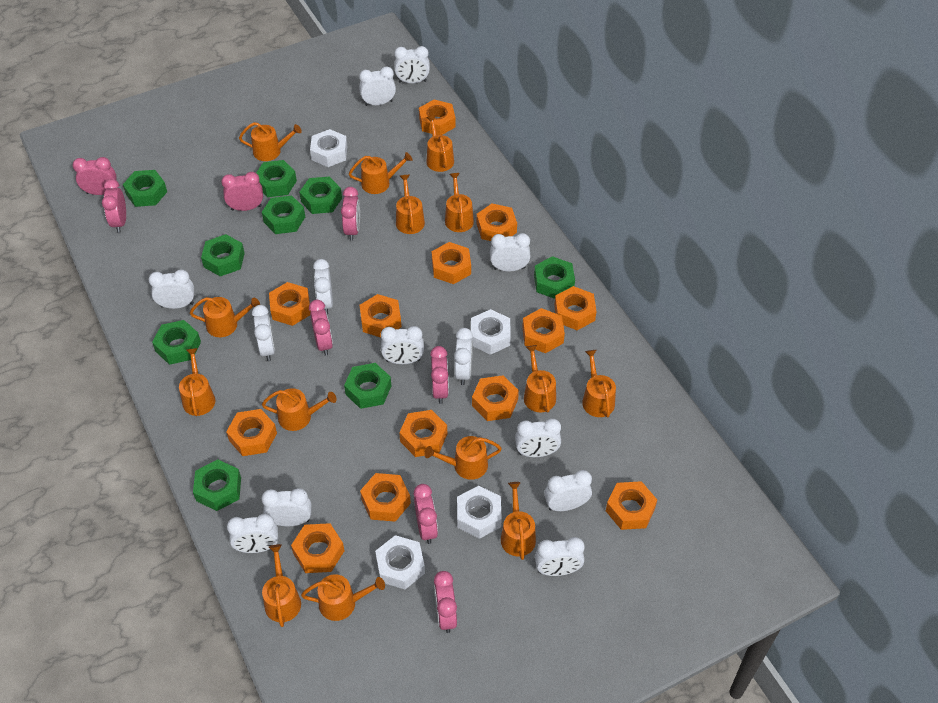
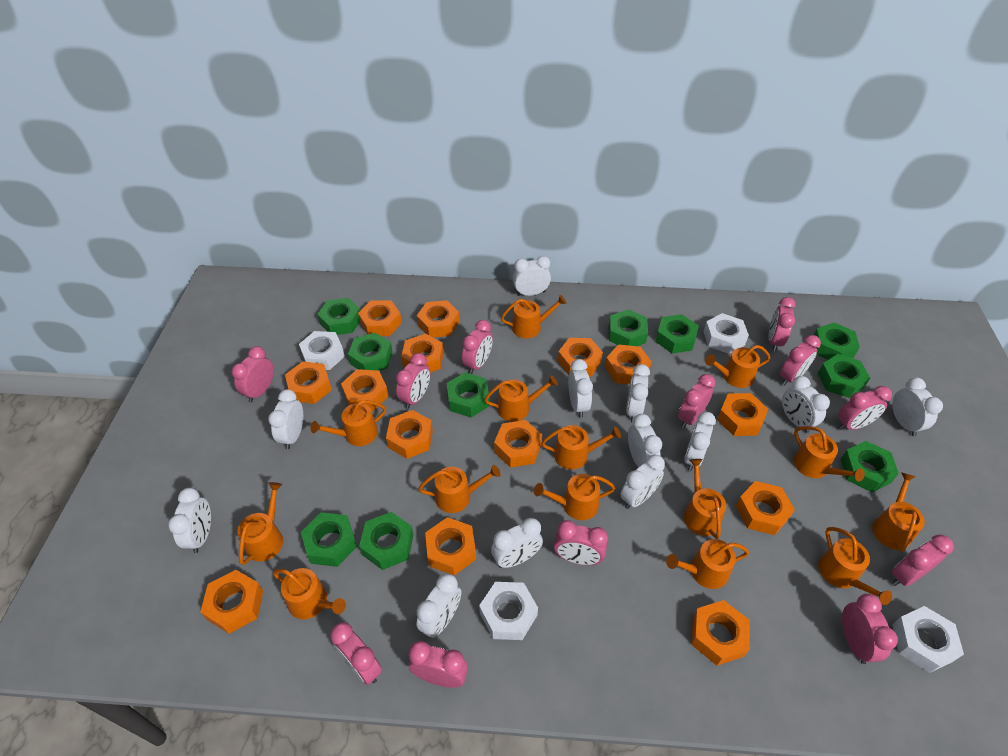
green nut: [123,170,167,207] [152,320,201,365] [193,459,241,511] [201,234,245,276] [256,160,297,197] [262,195,305,234] [299,177,342,214] [344,363,391,409] [534,256,575,299] = 9 -> [301,512,357,567] [317,298,360,335] [348,333,393,371] [359,512,413,570] [447,372,490,418] [609,309,648,346] [655,314,699,353] [814,322,860,360] [818,354,870,398] [841,441,899,492] = 10
orange nut: [226,409,277,456] [269,282,310,326] [291,523,344,573] [360,294,401,338] [360,473,411,522] [399,410,447,457] [419,100,456,135] [432,242,471,284] [472,375,519,421] [477,203,517,241] [522,308,565,353] [554,286,596,330] [606,481,657,530] = 13 -> [200,570,263,634] [285,361,332,404] [341,369,389,411] [358,300,402,336] [386,410,433,459] [401,334,444,373] [417,300,459,337] [425,517,476,576] [494,420,542,468] [558,338,603,377] [605,344,652,385] [691,600,750,665] [717,393,768,436] [736,481,795,535] = 14
pink clock: [73,157,117,195] [102,179,126,233] [221,172,263,211] [309,300,333,356] [341,187,360,241] [414,484,438,544] [430,346,449,404] [434,571,457,633] = 8 -> [231,346,274,402] [330,622,382,685] [396,353,430,409] [408,641,468,688] [462,320,493,374] [554,520,608,565] [678,374,716,428] [768,297,796,351] [780,335,821,386] [838,386,892,430] [842,594,898,664] [892,535,954,586] = 12
white clock: [148,270,194,309] [227,514,278,553] [252,305,275,361] [262,488,311,526] [313,259,333,314] [359,66,396,106] [381,326,424,364] [394,46,430,83] [454,328,473,385] [490,233,531,271] [515,419,561,457] [535,537,584,576] [544,470,592,511] = 13 -> [168,488,211,553] [268,389,303,449] [416,574,461,638] [491,518,543,568] [513,256,551,296] [568,359,593,417] [620,454,665,509] [626,364,650,423] [628,414,662,467] [684,412,716,471] [782,376,830,433] [892,377,943,436] = 12

